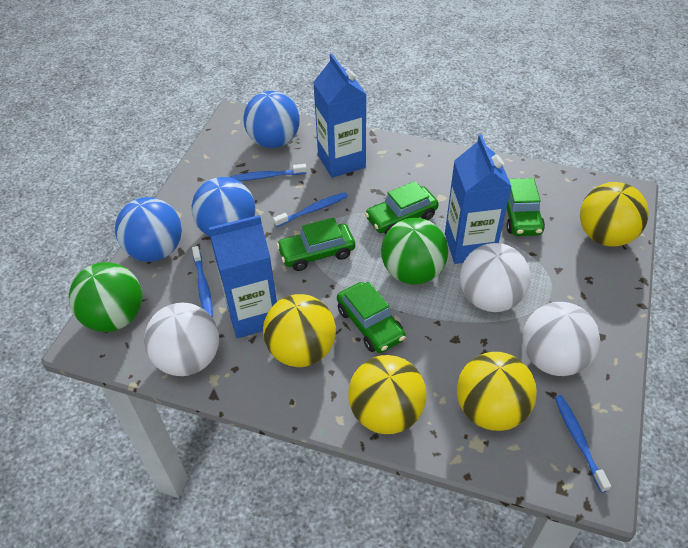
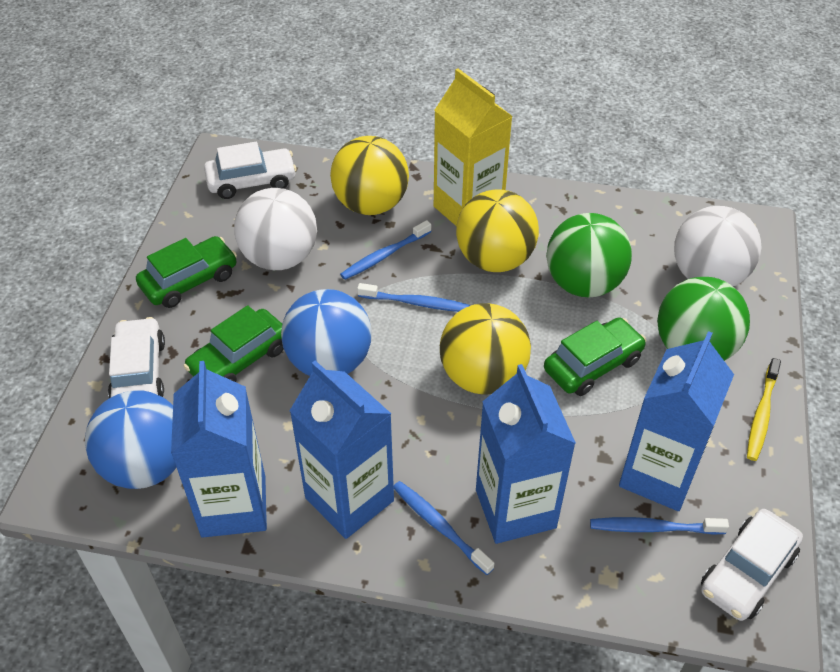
blue ball: [115,197,182,262] [192,177,255,237] [243,91,300,148] = 3 -> [85,390,177,489] [281,289,372,376] = 2
blue carton: [209,215,277,338] [313,54,367,178] [445,134,512,264] = 3 -> [171,361,267,538] [289,360,394,539] [476,364,576,544] [619,331,734,511] = 4
green car: [277,218,355,271] [337,282,406,353] [365,181,439,234] [506,178,545,236] = 4 -> [136,236,237,308] [184,305,284,382] [544,317,646,396] = 3
white ball: [144,303,219,376] [460,243,530,312] [523,302,600,376] = 3 -> [234,188,317,270] [674,206,761,286] = 2
white car: none = 0 -> [108,317,165,398] [204,142,297,199] [701,509,803,621] = 3
yellow ball: [263,294,336,367] [348,355,426,434] [457,352,537,431] [580,182,649,247] = 4 -> [330,136,409,215] [440,303,531,394] [456,190,539,272] = 3
yellow carton: none = 0 -> [434,68,512,226] = 1
yellow toothbrush: none = 0 -> [747,358,781,461] = 1

